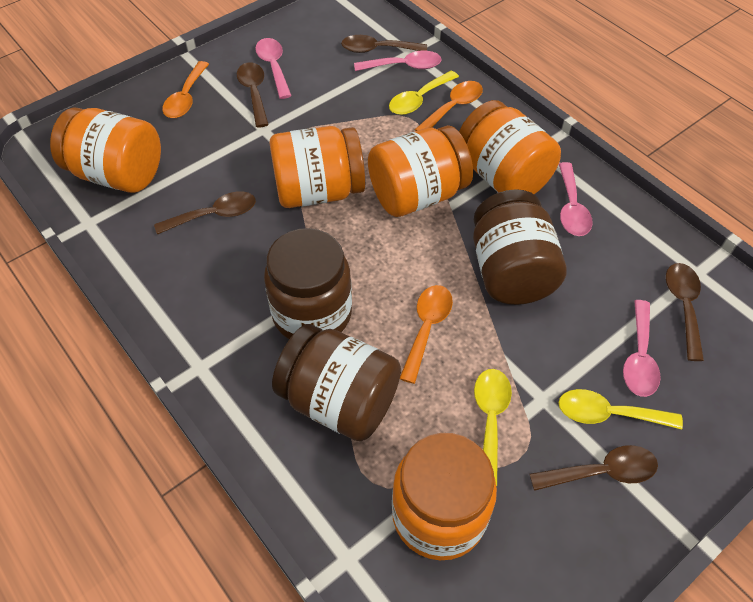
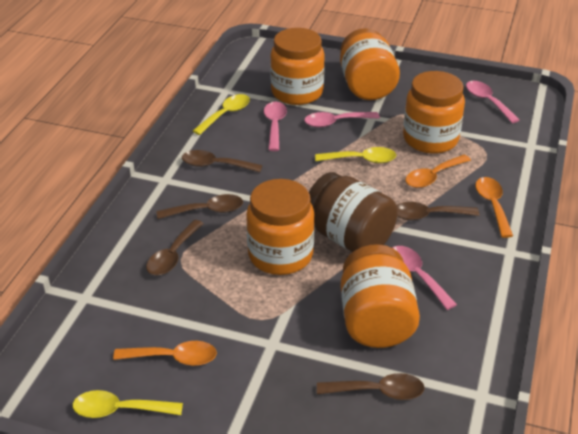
brown jar: [264,228,352,339] [272,324,401,441] [473,189,566,305] = 3 -> [309,172,398,252] = 1

